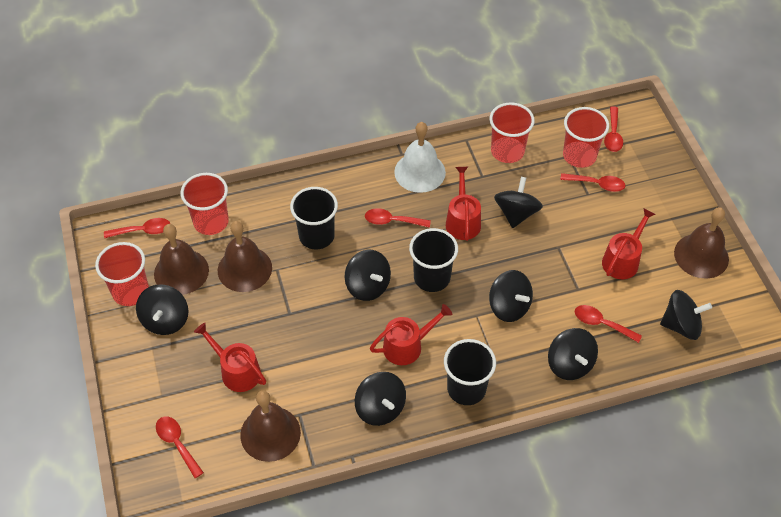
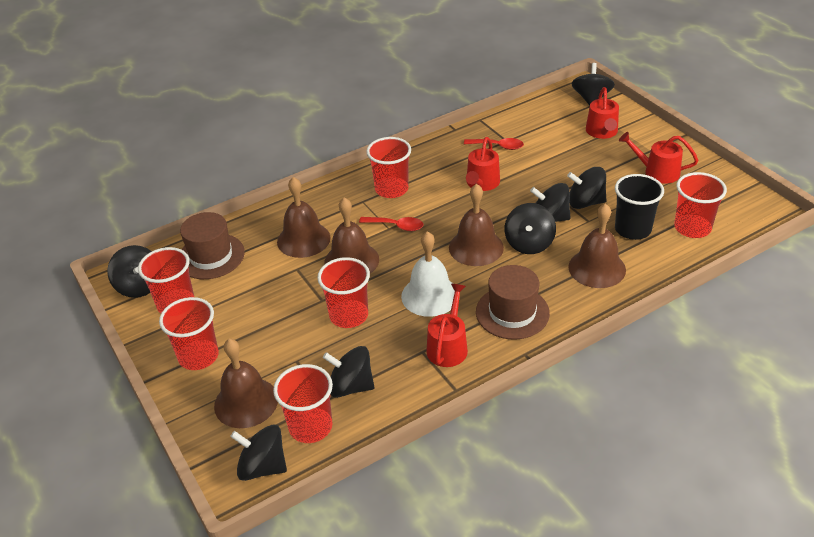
black cup: [290,187,338,249] [409,228,458,292] [444,339,496,405] = 3 -> [615,174,664,240] = 1
brown bell: [154,224,209,295] [218,221,272,292] [240,390,301,462] [674,207,729,279] = 4 -> [214,339,278,428] [277,177,330,258] [324,198,379,274] [449,184,504,266] [568,203,626,288] = 5
brown hat: none = 0 -> [180,212,245,279] [476,265,550,340] = 2
red cup: [95,242,149,306] [181,173,229,235] [489,102,535,163] [563,107,609,168] = 4 -> [138,247,194,313] [159,297,219,370] [273,364,333,443] [317,257,370,328] [366,137,411,198] [674,172,727,238] = 6
red spoon: [104,218,170,238] [156,416,204,478] [365,208,431,228] [560,173,625,192] [575,305,642,343] [604,106,623,152] = 6 -> [359,217,423,231] [464,138,524,150] = 2

